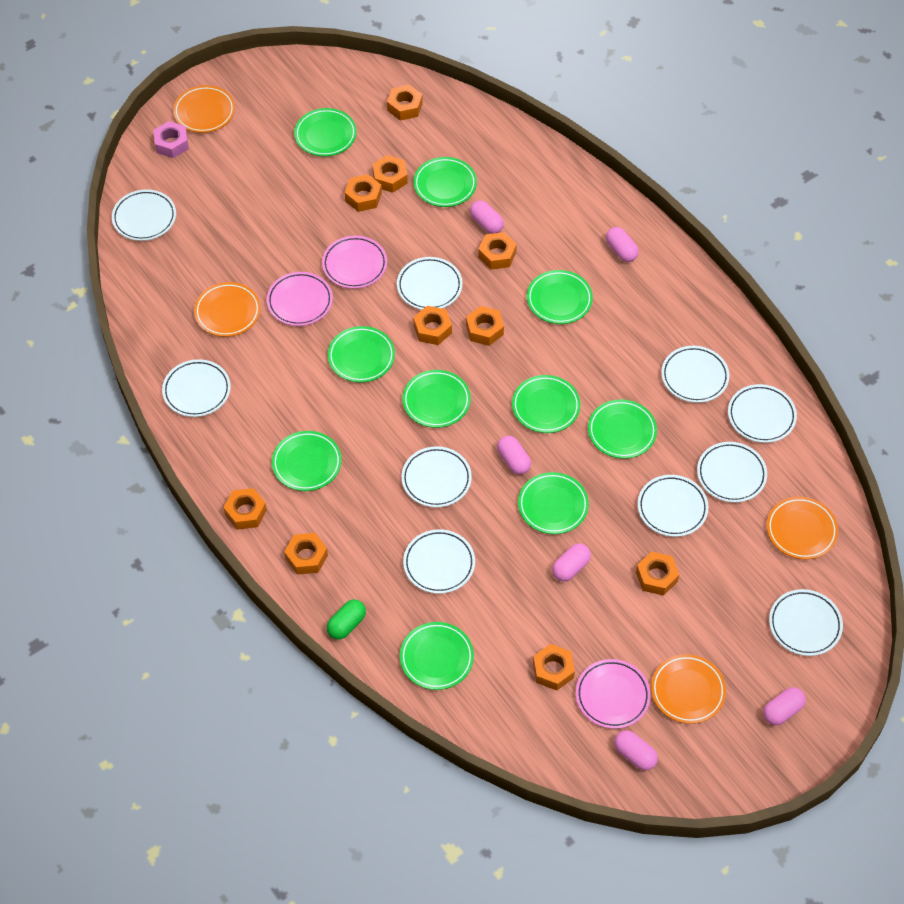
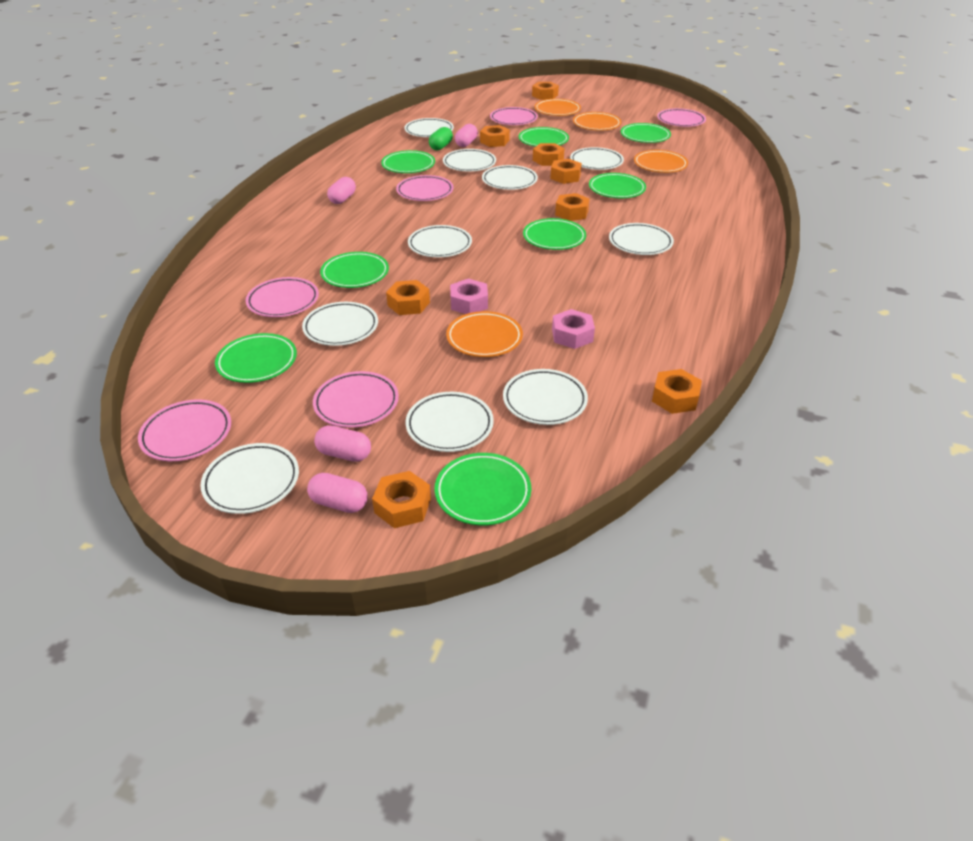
green plate: [272,431,342,491] [294,108,357,157] [328,326,395,383] [400,622,474,690] [402,370,471,428] [413,157,477,207] [512,375,580,433] [518,472,589,534] [527,270,593,324] [588,399,657,459] = 10 -> [215,333,297,383] [320,252,389,288] [381,150,435,173] [435,453,531,526] [519,127,569,147] [523,218,586,250] [589,173,646,198] [621,123,671,143] = 8
orange nut: [223,488,267,530] [284,533,328,575] [345,174,382,212] [372,155,408,193] [387,85,423,121] [413,306,452,345] [466,306,504,346] [478,232,517,270] [533,644,575,691] [636,551,679,596] = 10 -> [372,471,431,528] [386,280,430,315] [480,125,510,147] [532,82,559,100] [533,143,565,166] [550,159,582,184] [555,193,590,221] [652,369,702,414] = 8
pink capsule: [470,200,504,234] [497,436,531,475] [552,543,591,581] [606,227,639,262] [614,730,658,771] [763,687,806,725] = 6 -> [307,473,368,513] [314,425,371,462] [327,177,356,204] [455,124,478,147] = 4
pink nut: [153,121,189,158] = 1 -> [450,279,488,314] [552,309,595,349] = 2
pink plate: [267,272,333,326] [322,236,387,289] [576,659,651,729] = 3 -> [138,399,231,461] [246,277,319,317] [313,371,399,428] [396,175,454,201] [490,107,538,125] [657,108,706,127] = 6

